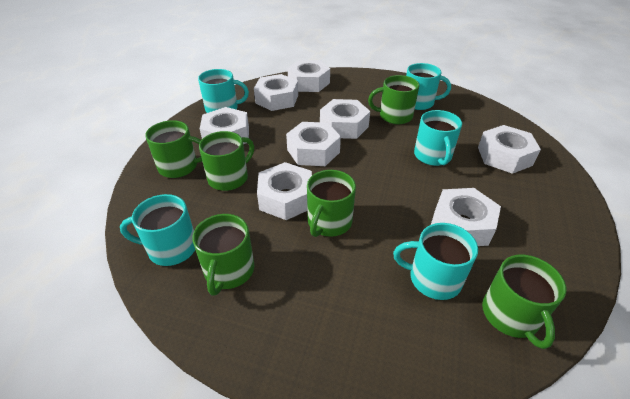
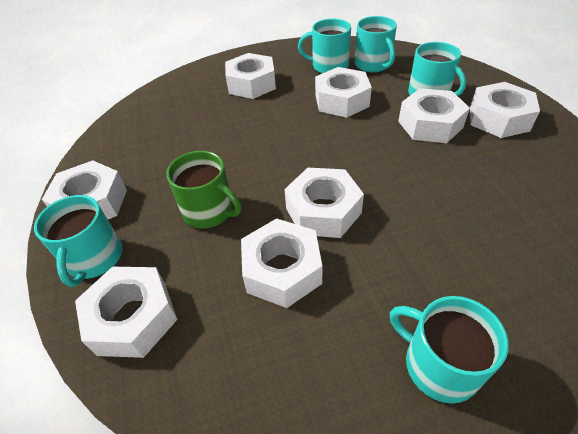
green mug: [145,120,202,178] [192,214,254,296] [199,131,254,191] [307,170,356,237] [368,75,419,124] [482,255,566,349] = 6 -> [166,151,242,228] = 1

